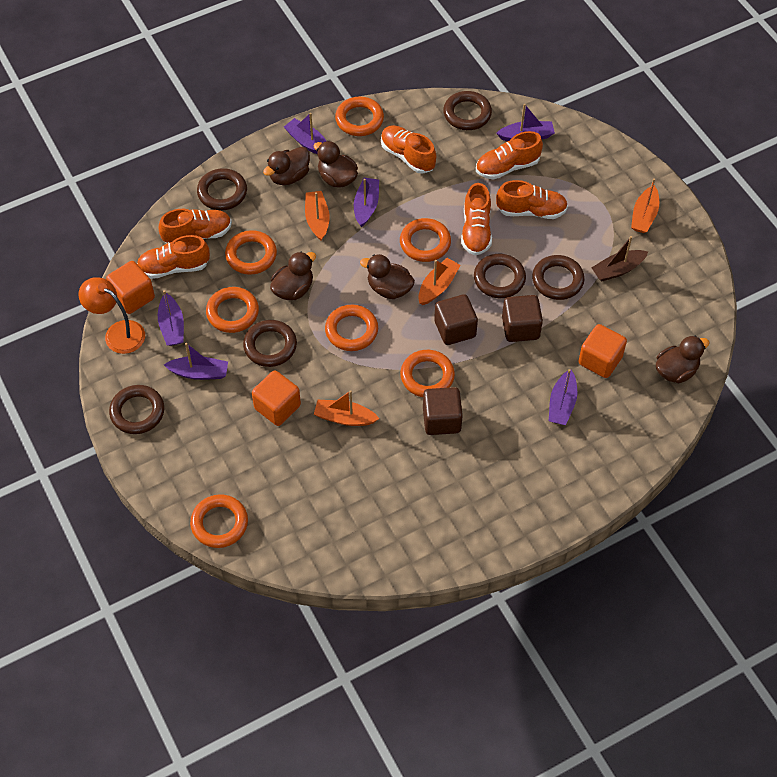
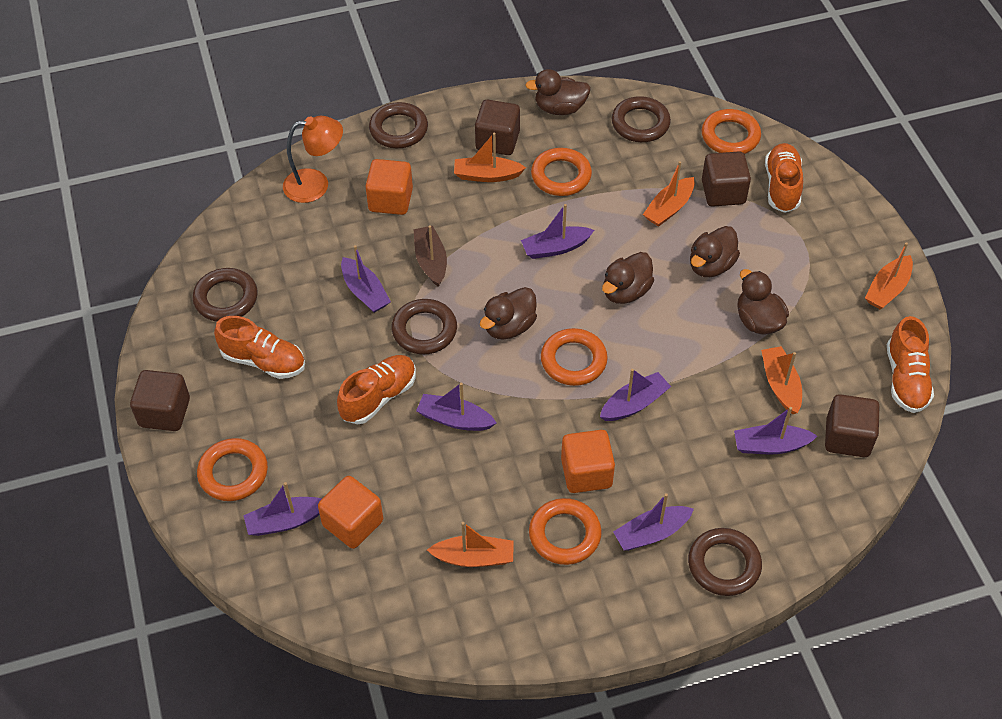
brown cube: [423,387,463,435] [434,294,478,345] [502,295,543,342] = 3 -> [130,370,190,431] [475,100,520,155] [702,151,751,207] [825,394,880,457] = 4
brown ring: [109,385,165,434] [197,168,247,211] [243,320,297,367] [443,91,492,130] [474,254,526,298] [532,255,585,300] = 6 -> [193,268,258,322] [369,102,428,148] [392,299,457,354] [612,96,671,142] [688,528,762,596] = 5
orange boat: [305,191,330,241] [314,390,379,426] [418,258,461,305] [631,178,659,233] = 4 -> [427,522,513,567] [454,133,526,182] [643,161,695,227] [761,346,802,414] [865,242,913,309] = 5
orange ring: [190,494,248,548] [206,287,259,333] [225,230,277,275] [325,305,378,351] [335,97,384,136] [400,218,451,262] [400,350,455,397] = 7 -> [197,438,268,501] [529,498,601,565] [531,148,592,196] [541,328,608,386] [702,109,761,154] = 5
orange shoe: [137,235,210,279] [159,209,232,243] [381,125,436,174] [461,183,492,255] [476,131,543,180] [496,180,568,219] = 6 -> [214,316,305,379] [337,355,416,424] [765,143,803,213] [887,316,934,413] = 4
purple boat: [158,290,184,346] [164,343,228,380] [284,113,326,154] [354,178,379,227] [496,104,555,141] [549,369,577,425] = 6 -> [243,482,322,536] [341,245,391,313] [416,383,496,431] [521,204,594,259] [600,369,671,421] [613,493,694,551] [734,407,817,454] = 7

